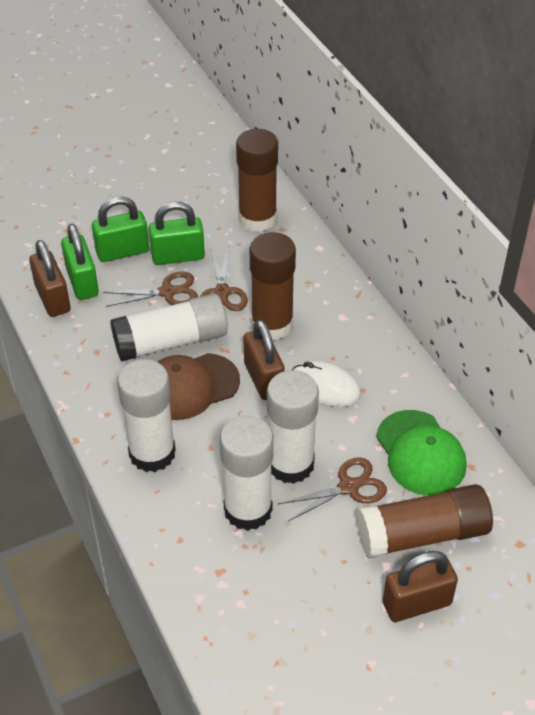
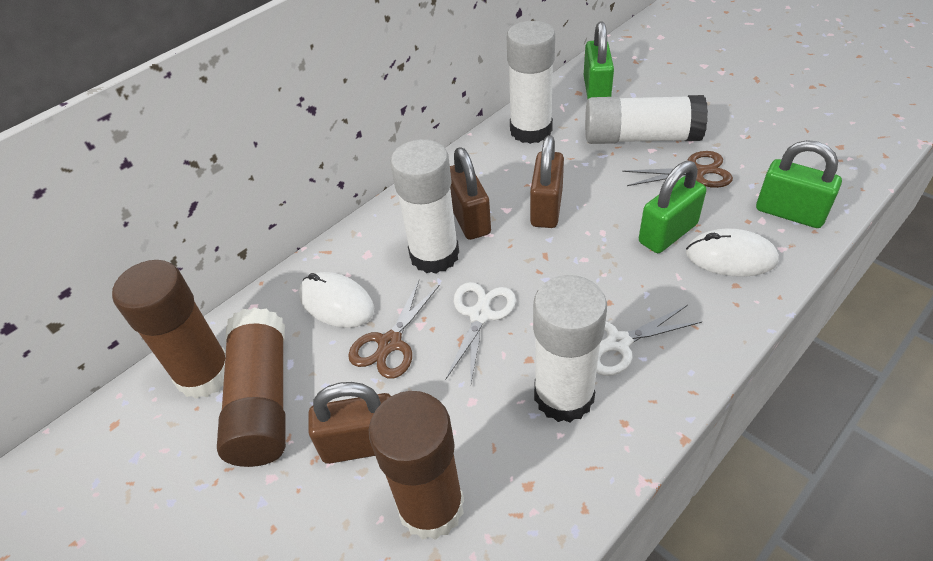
brown cap: [157,353,240,420] = 1 -> none = 0
brown scissors: [104,271,198,307] [200,249,248,311] [278,457,387,521] = 3 -> [348,280,440,379] [622,151,733,188] = 2
green cap: [376,410,466,496] = 1 -> none = 0
white mouse: [292,361,361,407] = 1 -> [299,272,374,328] [686,229,779,277] = 2
white scissors: none = 0 -> [445,282,516,383] [596,305,703,376] = 2

